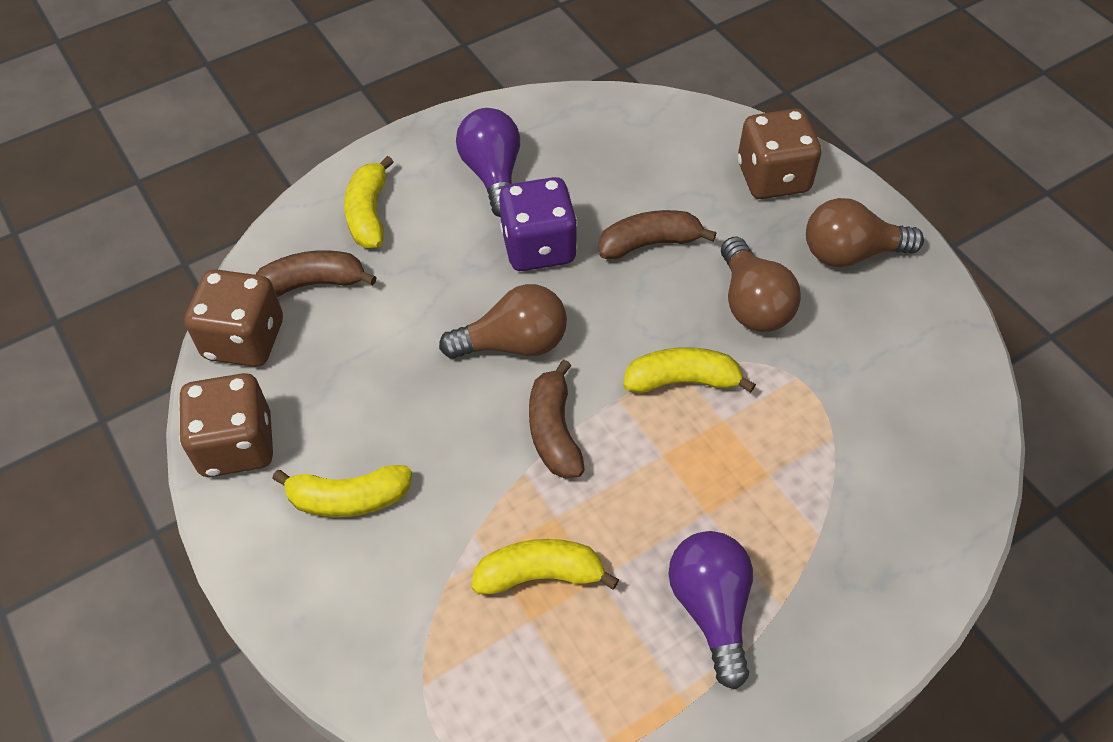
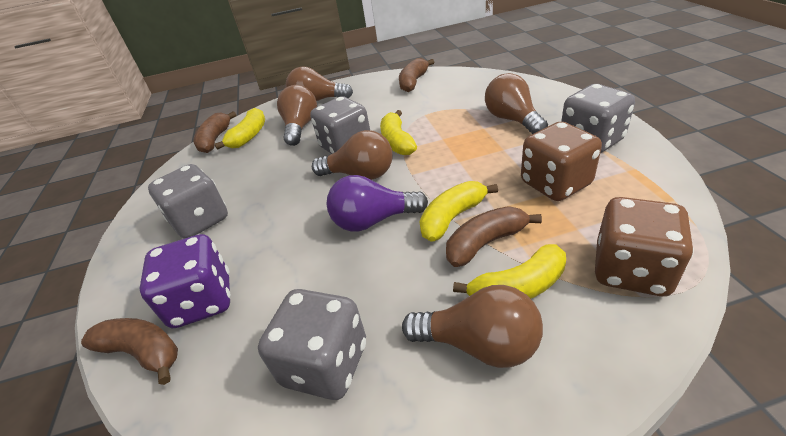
brown banana: [255,250,377,297] [529,360,585,478] [598,210,716,260] = 3 -> [81,318,178,385] [193,111,236,153] [399,58,434,92] [446,206,542,267] = 4
brown dice: [179,373,273,477] [185,269,283,367] [737,109,821,199] = 3 -> [521,122,602,201] [595,197,694,296] = 2
brown light bulb: [439,284,567,359] [721,237,801,332] [806,198,924,267] = 3 -> [277,85,317,146] [286,66,353,101] [312,130,392,180] [402,285,543,368] [485,73,548,134] = 5
grey dice: none = 0 -> [148,164,228,239] [258,289,366,400] [310,96,370,154] [561,84,635,153] = 4
purple light bulb: [456,108,520,217] [669,531,753,689] = 2 -> [326,175,428,232] = 1

